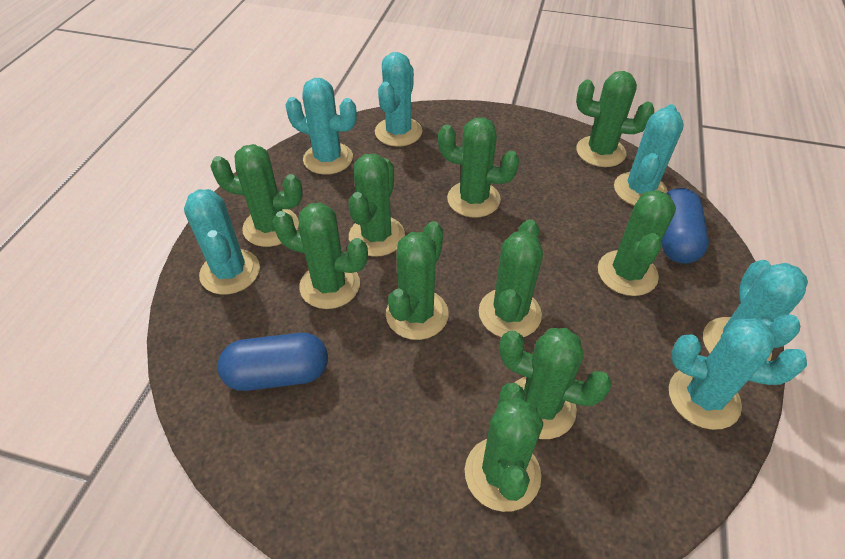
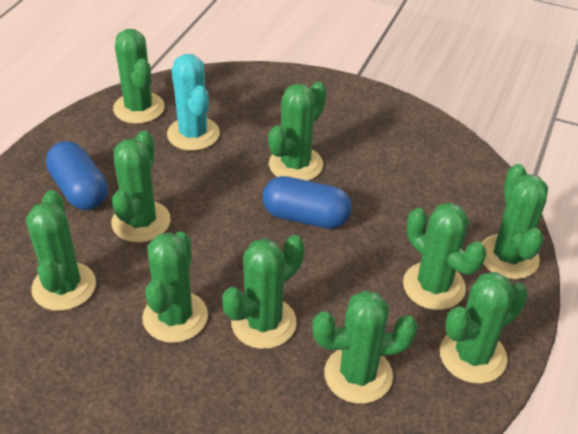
turquoise cactus: [184,189,260,295] [285,78,357,175] [375,52,422,147] [614,104,684,205] [669,318,807,430] [703,260,808,361] = 6 -> [167,54,220,151] = 1

